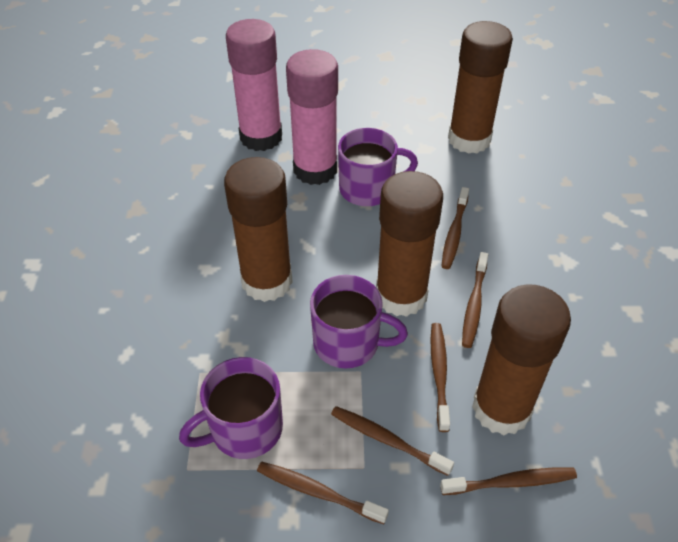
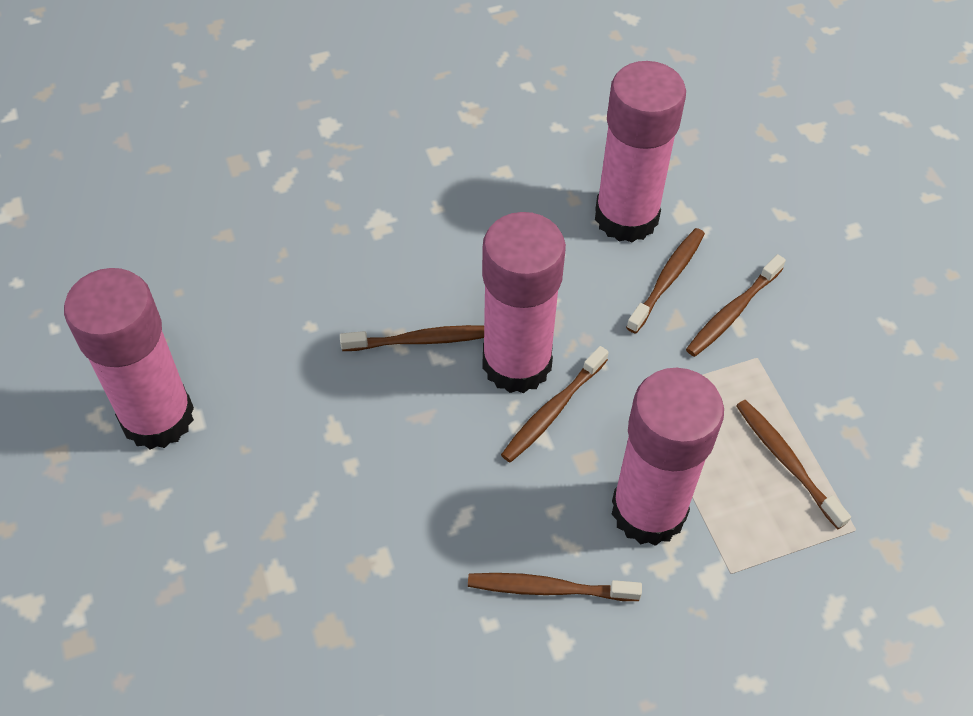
brown glue stick: [224,157,293,302] [376,171,443,317] [448,21,513,154] [472,284,571,435] = 4 -> none = 0
pink glue stick: [226,19,282,151] [286,49,338,185] = 2 -> [64,268,194,449] [482,212,566,393] [595,61,686,242] [611,368,724,546] = 4
purple mug: [179,357,283,459] [310,275,408,369] [338,128,418,206] = 3 -> none = 0

